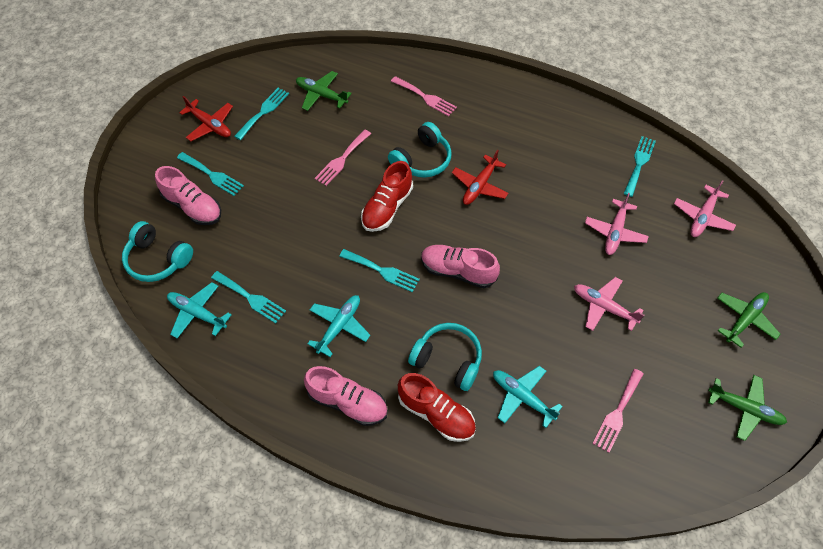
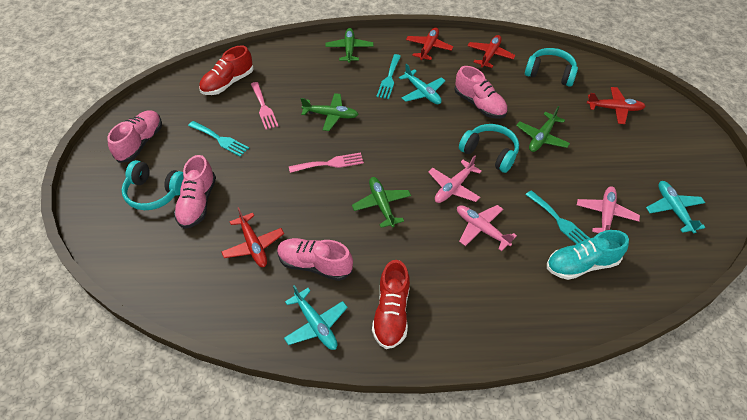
green plane: [296,71,352,111] [708,375,787,441] [717,292,781,348] = 3 -> [301,93,359,131] [325,28,373,63] [352,177,411,228] [516,106,570,152] = 4
pink fork: [315,130,371,186] [391,76,457,117] [592,369,643,453] = 3 -> [251,82,278,130] [289,152,364,173] = 2
pink shoe: [155,166,221,225] [304,366,388,426] [421,245,500,288] = 3 -> [107,110,162,163] [174,155,216,229] [277,238,353,281] [454,66,507,119] = 4
red plane: [179,96,233,141] [452,150,508,205] = 2 -> [222,207,284,267] [406,27,453,60] [467,35,516,68] [587,87,646,124] = 4
turquoise fork: [177,152,244,196] [211,271,286,323] [234,88,289,140] [339,249,420,292] [624,136,656,197] = 5 -> [188,121,249,157] [376,54,401,99] [525,190,589,244] = 3
turquoise shoe: none = 0 -> [547,230,629,280] = 1

